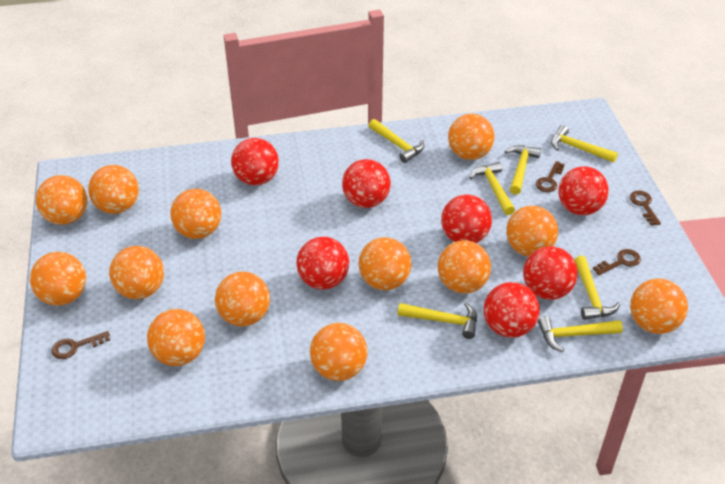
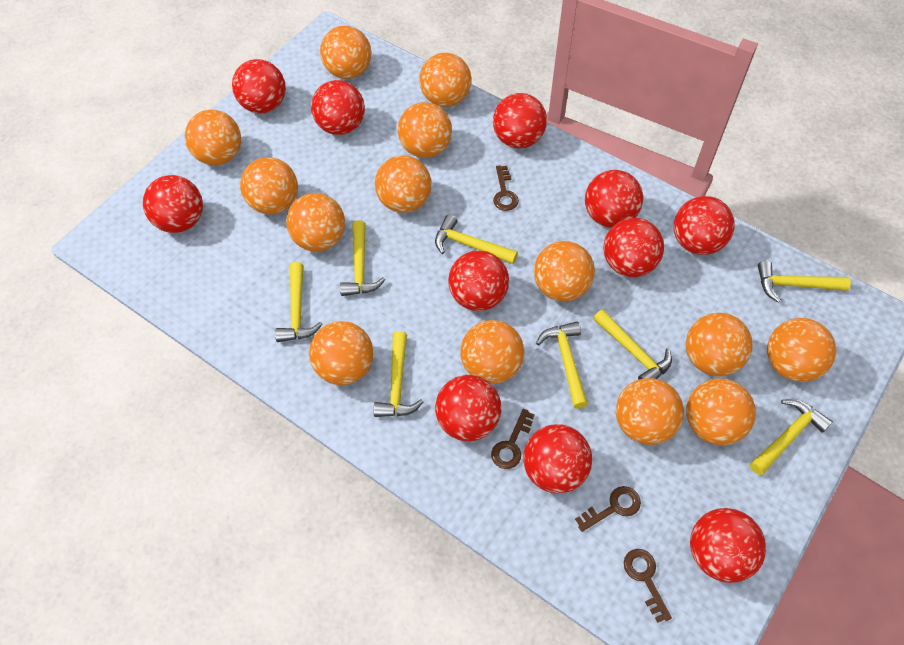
orange ball: [30,252,86,306] [36,175,88,225] [88,165,139,214] [109,246,164,299] [147,309,205,366] [170,189,221,239] [215,272,270,326] [310,323,367,381] [358,237,412,290] [438,240,491,294] [448,114,495,160] [506,206,558,257] [630,279,688,334] = 13 -> [185,110,241,165] [240,157,298,214] [286,193,345,251] [309,321,374,385] [320,26,371,79] [375,155,431,213] [398,102,452,158] [419,53,471,107] [460,320,524,384] [534,241,595,301] [616,378,684,445] [686,313,752,376] [686,378,756,445] [767,318,836,382] = 14
red ball: [231,138,279,185] [296,237,349,290] [342,159,391,208] [441,194,492,243] [484,282,540,338] [523,246,578,300] [558,166,609,215] = 7 -> [143,175,203,233] [232,59,286,113] [311,80,365,135] [435,375,501,441] [448,250,509,311] [493,93,547,148] [523,424,592,493] [585,170,643,228] [603,218,664,277] [674,196,735,255] [690,508,766,583] = 11
yellow hammer: [369,119,424,163] [398,302,477,339] [469,162,515,215] [505,145,541,195] [538,316,623,352] [551,125,618,163] [574,256,620,320] = 7 -> [275,262,322,342] [340,220,385,296] [374,331,423,417] [435,214,518,264] [536,321,588,409] [593,309,672,380] [750,399,833,475] [758,261,851,303] = 8

